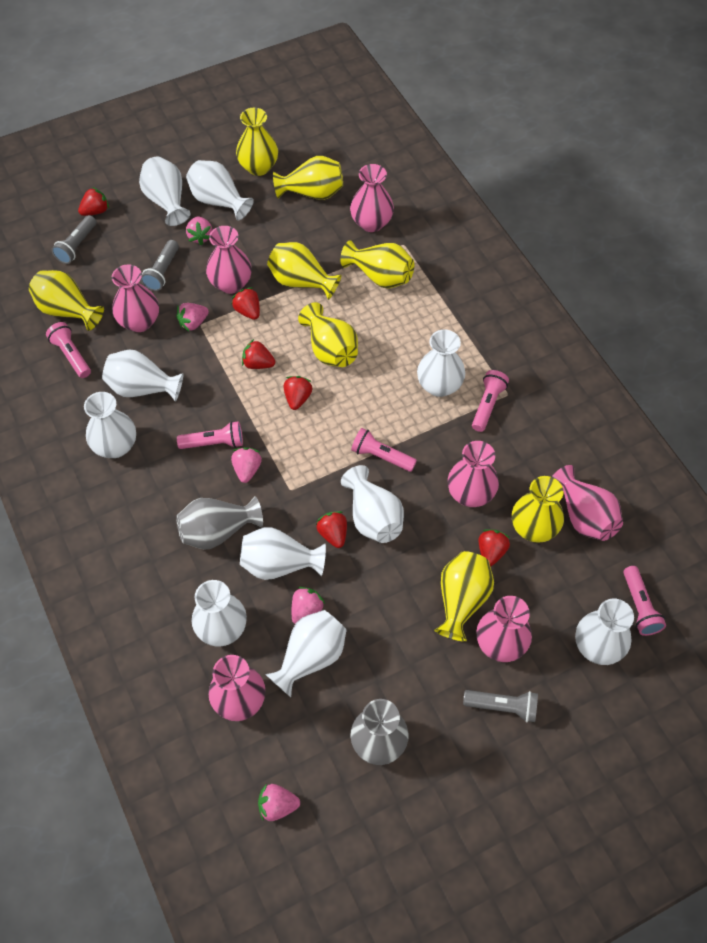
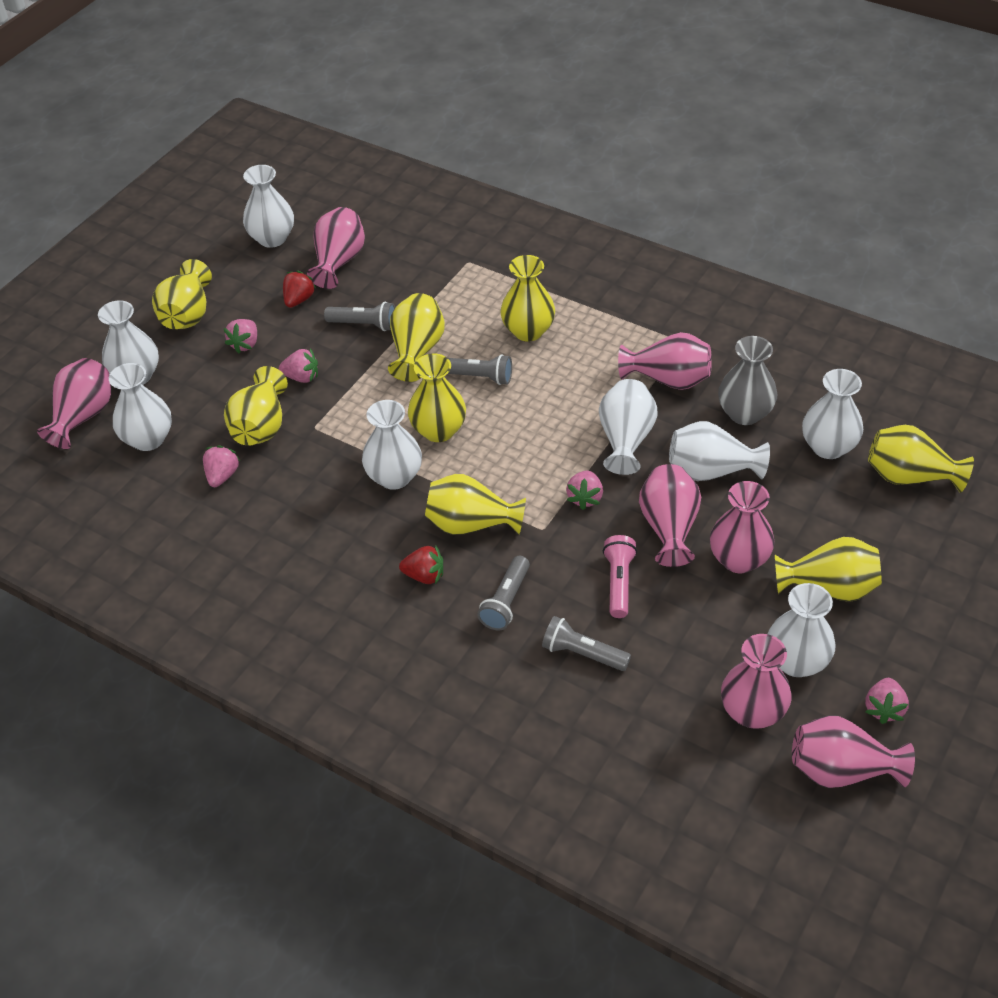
grey flashlight: [51,215,96,264] [141,240,179,291] [463,690,538,722] = 3 -> [324,302,395,331] [448,354,512,385] [477,556,530,631] [542,616,631,671] = 4
grey vase: [176,496,263,550] [350,699,408,765] = 2 -> [718,336,777,425] = 1
pink flashlight: [46,322,91,378] [177,421,243,449] [351,428,417,472] [472,370,509,432] [623,566,666,636] = 5 -> [603,535,637,618] = 1
red strawberry: [78,187,109,216] [231,287,260,320] [242,339,275,369] [284,376,313,410] [316,511,347,548] [479,529,510,566] = 6 -> [283,271,316,308] [399,545,443,584] = 2
white vase: [84,392,136,458] [102,349,184,402] [139,157,191,226] [186,160,254,221] [192,580,247,646] [240,527,326,580] [265,610,347,697] [341,465,404,543] [417,330,465,397] [575,599,634,665] = 10 -> [98,300,159,385] [109,363,172,451] [243,165,294,248] [362,400,422,490] [599,379,658,475] [669,421,770,481] [768,583,835,677] [802,369,863,459] = 8

